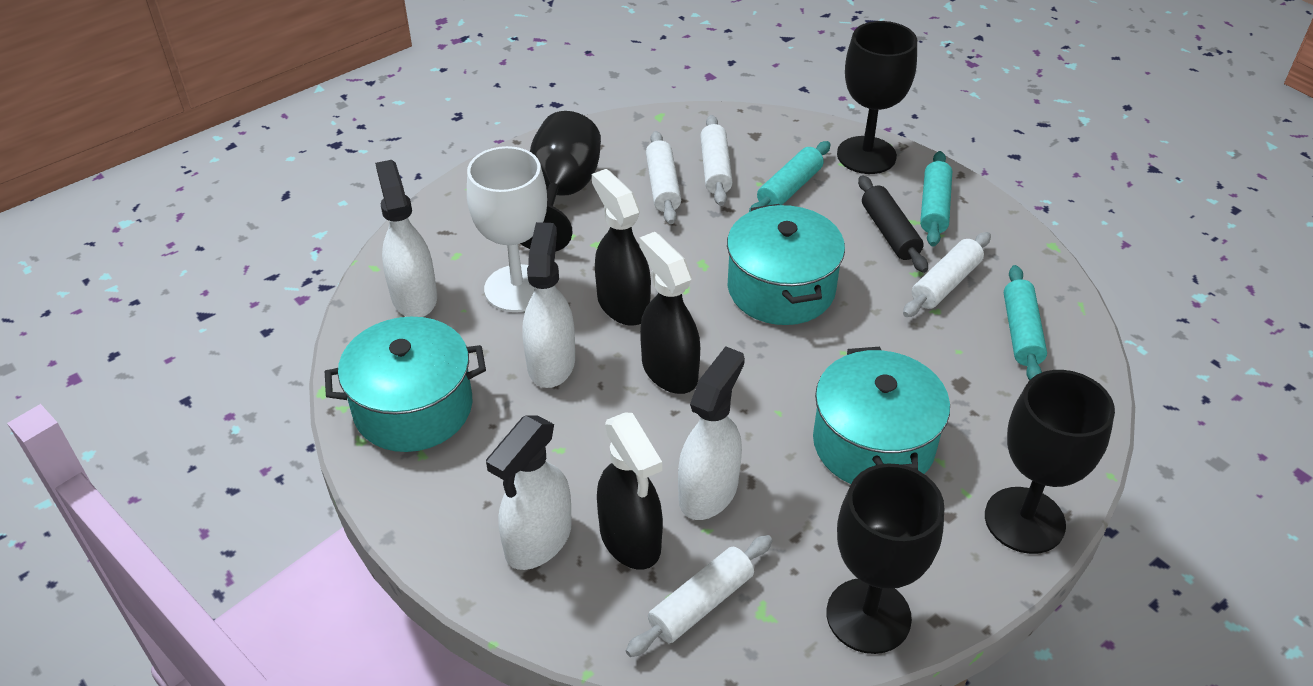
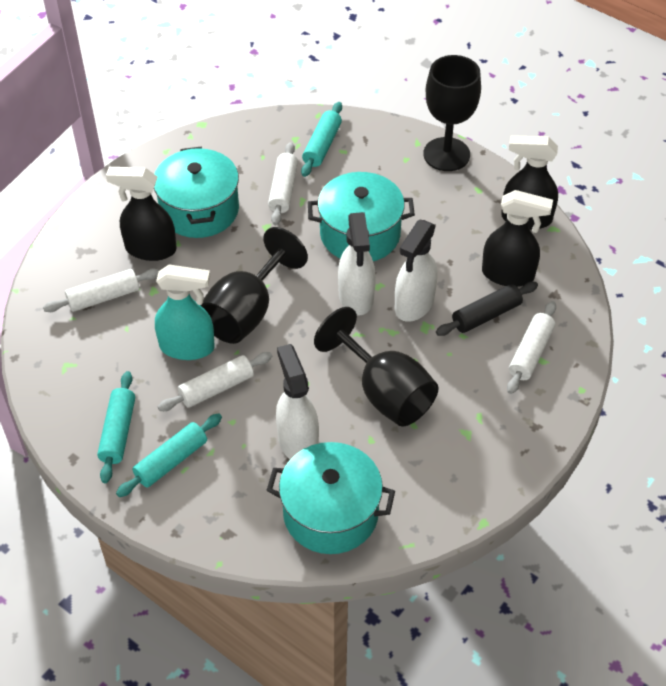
black goblet: [520,111,601,252] [826,463,944,654] [837,21,917,174] [985,370,1115,554] = 4 -> [201,227,308,344] [314,307,439,427] [423,55,481,171] = 3
turquoise spray bottle: none = 0 -> [155,265,215,360] = 1
white goblet: [467,146,547,312] = 1 -> none = 0
white spray bottle: [375,160,437,317] [486,415,572,570] [522,222,575,388] [678,346,745,520] = 4 -> [276,344,319,459] [338,212,376,316] [395,220,438,322] = 3

